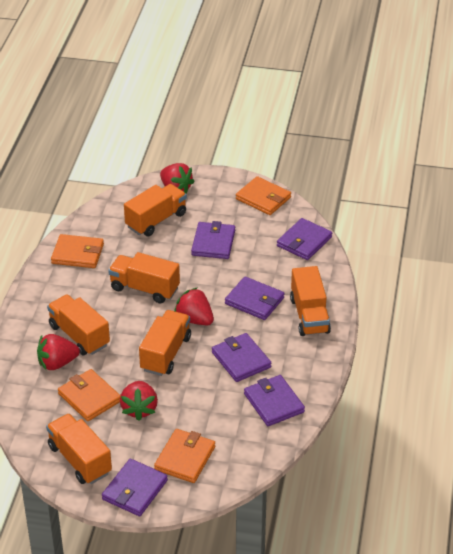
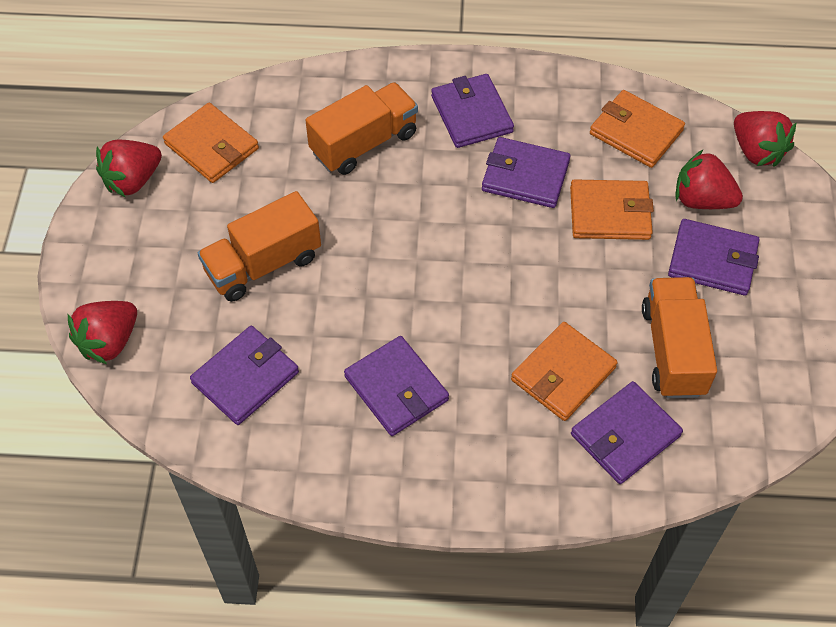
orange truck: [46,413,112,484] [47,295,110,356] [108,252,180,303] [124,184,187,236] [139,310,191,376] [290,266,331,336] = 6 -> [198,191,321,302] [305,82,418,175] [642,277,717,398] = 3

